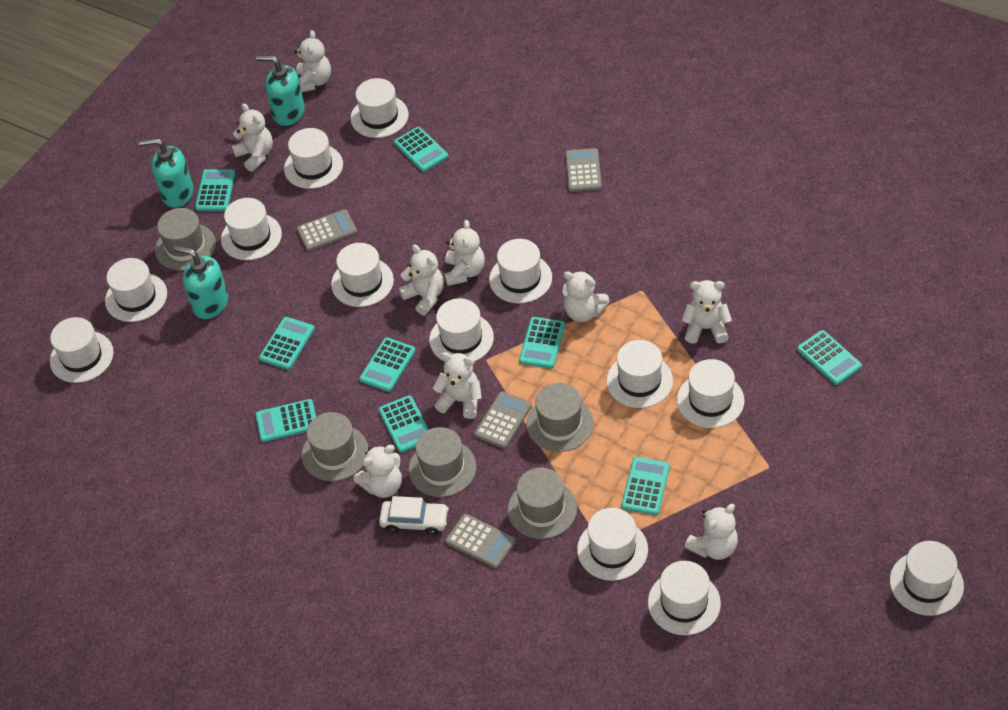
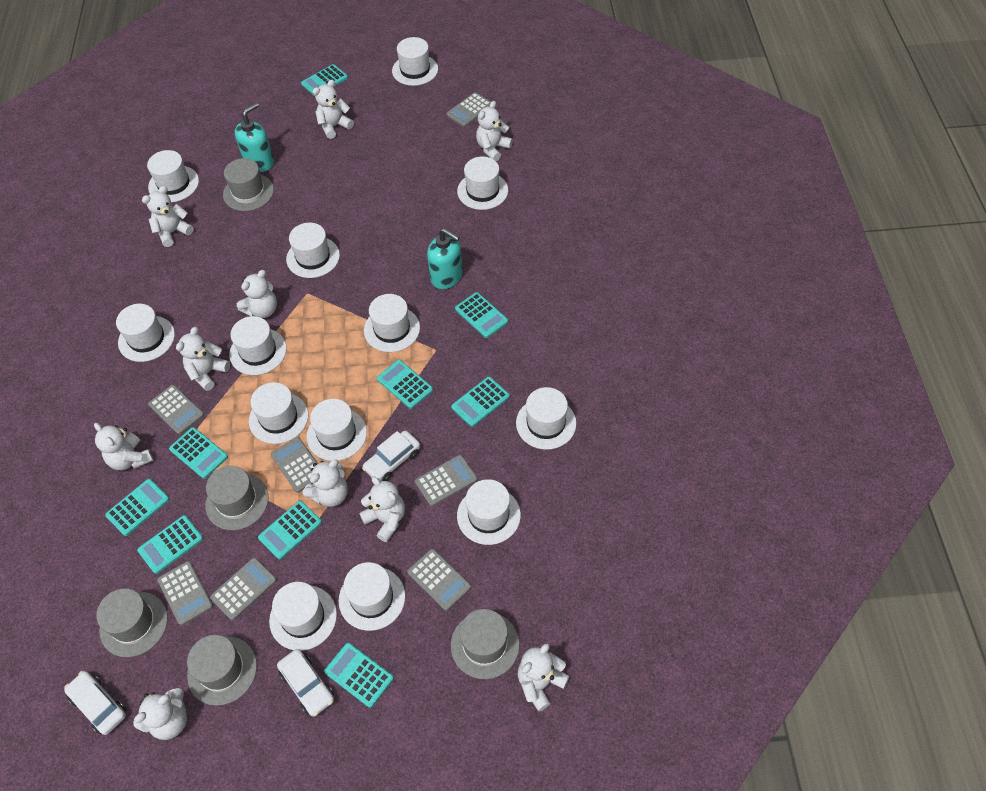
grey calculator: [297,209,357,251] [445,514,516,569] [474,391,532,449] [566,148,602,192] = 4 -> [148,385,204,435] [157,561,213,626] [210,557,277,621] [271,437,318,493] [407,549,471,611] [415,455,477,506] [446,92,491,127] = 7
turquoise soap dispenser: [139,138,193,208] [174,246,228,319] [256,55,305,126] = 3 -> [235,102,274,172] [427,228,463,289] = 2
white car: [379,496,449,536] = 1 -> [64,671,126,735] [277,649,334,717] [362,431,420,481] = 3
white teddy bear: [232,103,273,172] [294,30,331,92] [353,445,402,498] [399,244,444,316] [433,352,482,419] [444,220,485,286] [562,271,610,322] [682,280,732,344] [685,504,738,560] = 9 -> [94,423,153,470] [133,688,187,740] [142,186,194,247] [176,327,230,391] [237,270,277,318] [303,459,348,507] [312,80,354,139] [359,477,405,542] [476,101,513,161] [518,643,570,711] = 10

